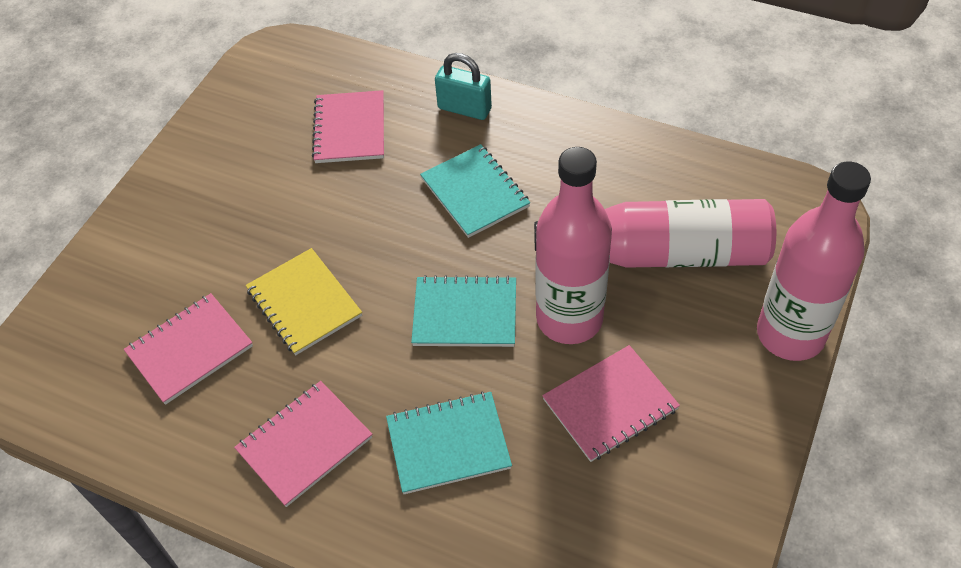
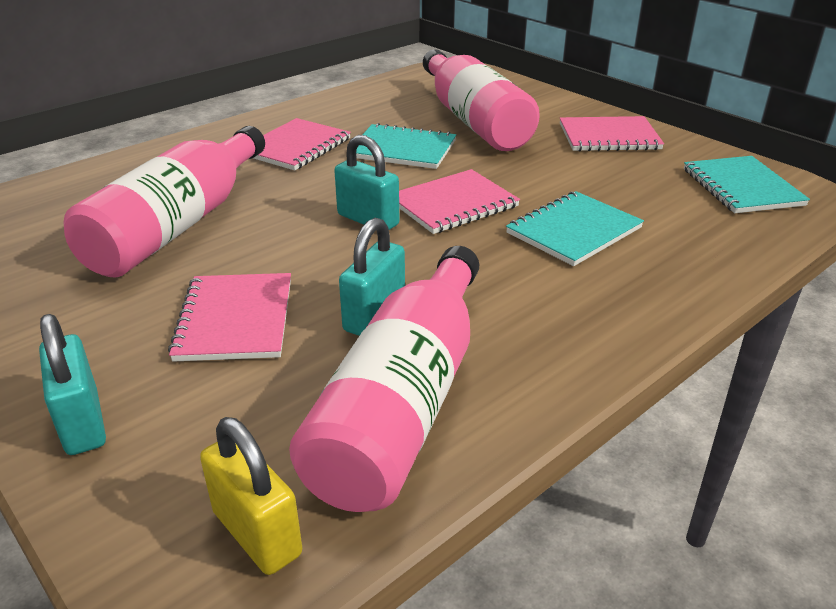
turquoise padlock: [435,53,492,120] = 1 -> [39,314,106,455] [334,135,399,230] [339,218,405,336] = 3
yellow notebook: [246,248,362,355] = 1 -> none = 0
yellow padlock: none = 0 -> [200,417,302,575] = 1

